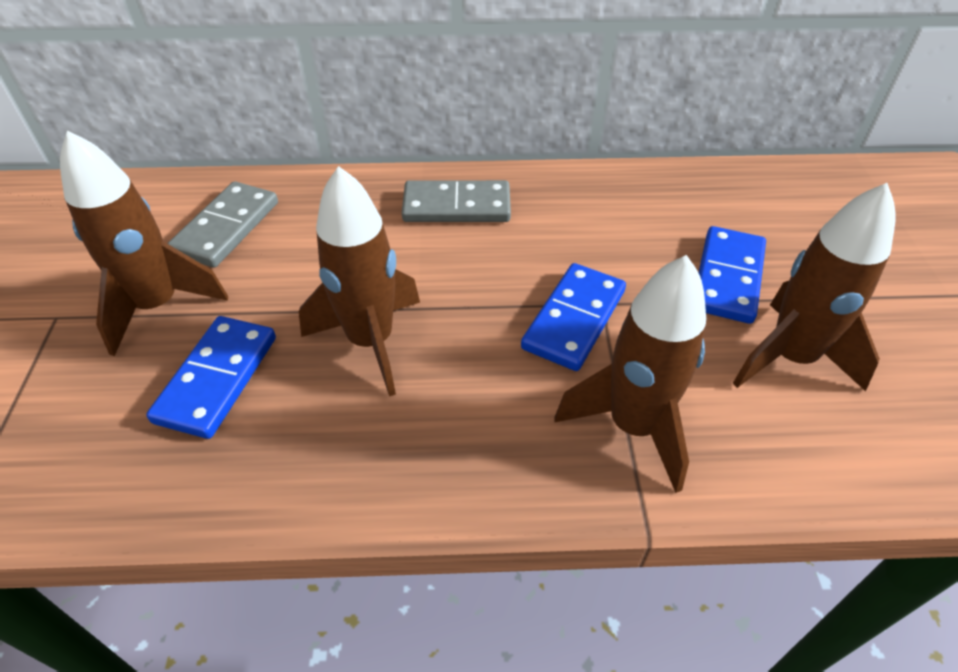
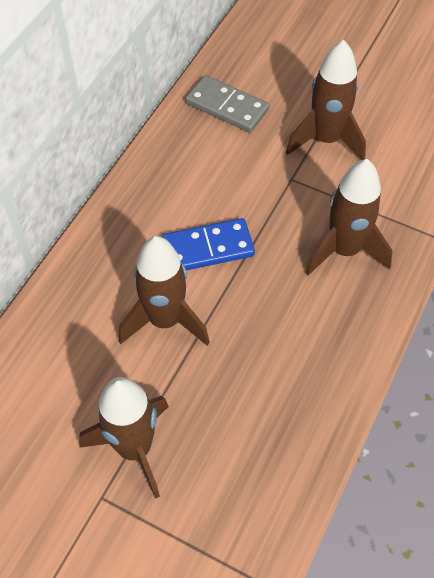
blue domino: [146,316,276,439] [521,263,626,371] [699,226,766,324] = 3 -> [162,218,255,270] = 1
grey domino: [167,181,278,268] [402,180,511,222] = 2 -> [186,75,269,133] = 1

